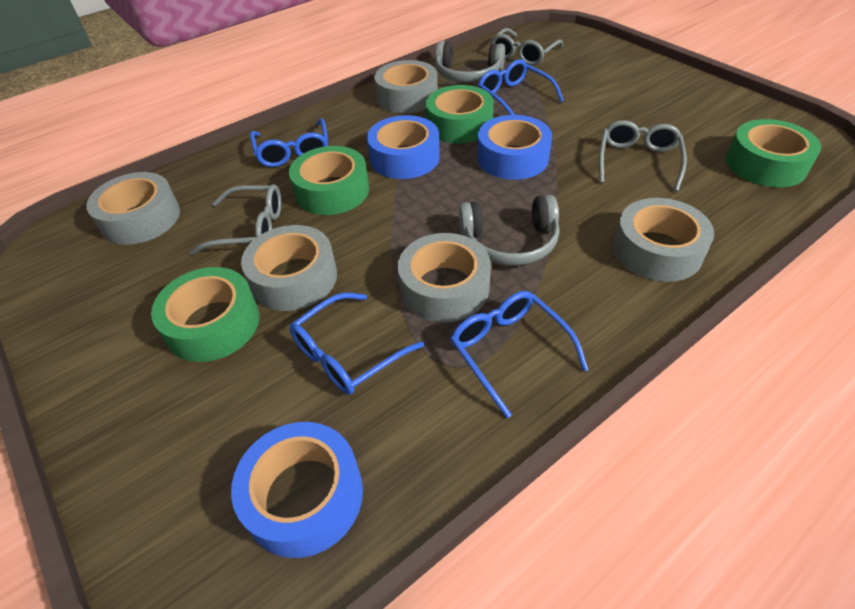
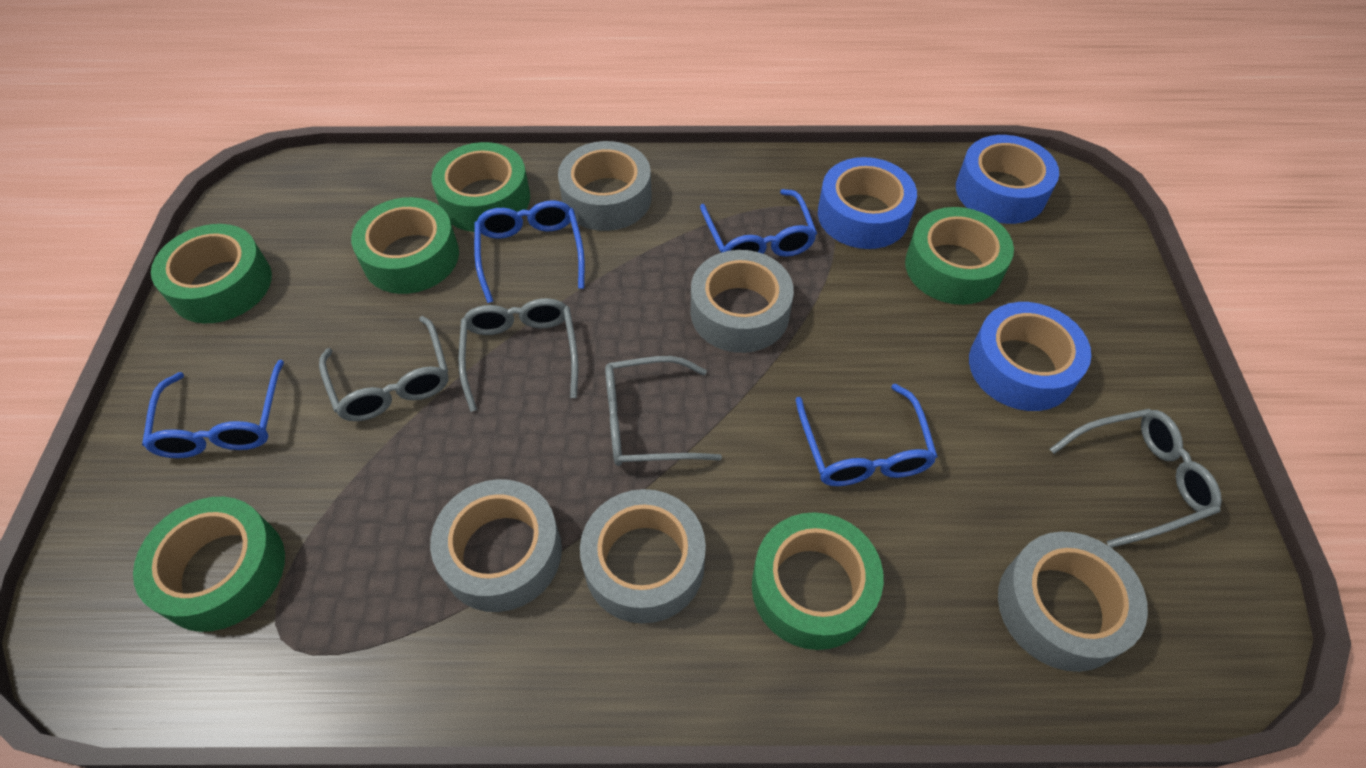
green tape: [151,267,259,362] [289,146,369,215] [426,85,494,143] [726,119,821,187] = 4 -> [133,497,285,632] [151,224,272,323] [351,197,459,294] [432,142,530,232] [752,512,884,650] [905,207,1014,305] = 6
grey glasses: [190,184,281,255] [490,28,564,66] [599,120,687,191] = 3 -> [319,316,448,421] [458,298,578,412] [605,356,722,466] [1050,409,1222,548] = 4
grey headphones: [435,41,505,82] [459,195,559,265] = 2 -> none = 0

